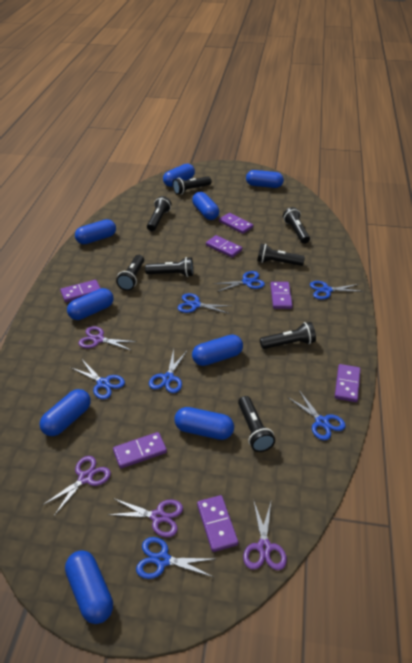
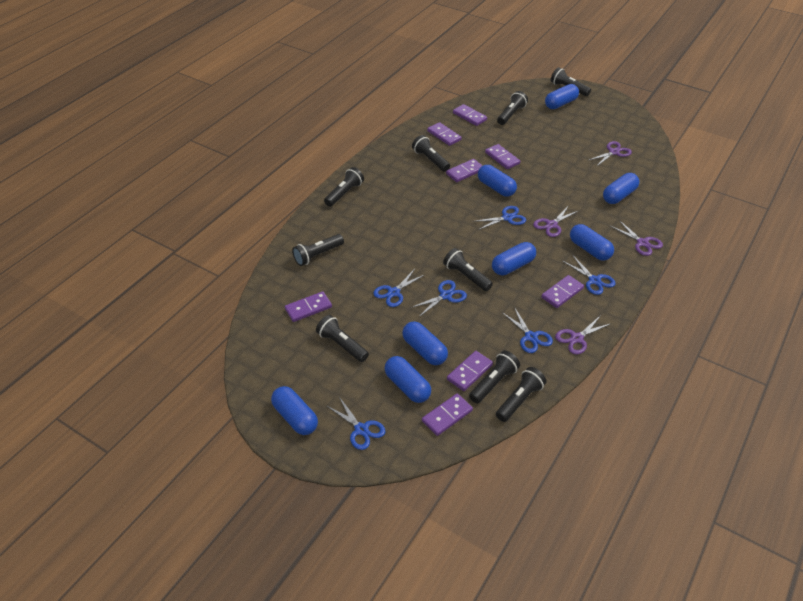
black flashlight: [116,255,144,291] [145,257,193,277] [147,196,172,231] [172,176,212,195] [238,396,275,452] [257,244,305,266] [260,322,316,349] [283,207,310,244] = 8 -> [292,234,344,266] [316,315,369,362] [324,167,364,207] [412,135,450,172] [443,248,493,291] [469,350,520,404] [496,367,547,422] [497,91,528,125] [551,67,591,96] = 9
blue capsule: [40,389,91,436] [65,550,113,624] [67,288,114,320] [75,219,116,244] [163,163,195,187] [174,407,234,440] [192,192,219,220] [192,335,243,366] [246,170,284,188] = 9 -> [271,386,318,435] [384,356,431,403] [402,321,448,365] [478,165,517,197] [492,242,536,275] [545,84,579,109] [570,224,614,261] [603,173,640,204] = 8
blue scissors: [72,360,125,399] [136,537,215,579] [149,349,187,393] [178,293,230,314] [213,271,265,292] [287,390,346,440] [310,281,363,300] = 7 -> [326,397,385,450] [373,269,424,307] [410,280,467,317] [472,206,526,230] [502,307,553,353] [563,256,616,295] = 6
purple domino: [60,280,101,302] [113,432,167,468] [197,495,238,552] [206,235,242,258] [219,213,253,234] [270,282,293,309] [335,364,361,402] = 7 -> [285,291,332,322] [422,394,473,436] [427,122,462,146] [446,159,483,182] [447,351,493,391] [453,104,487,126] [485,144,520,169] [541,275,584,308] = 8

